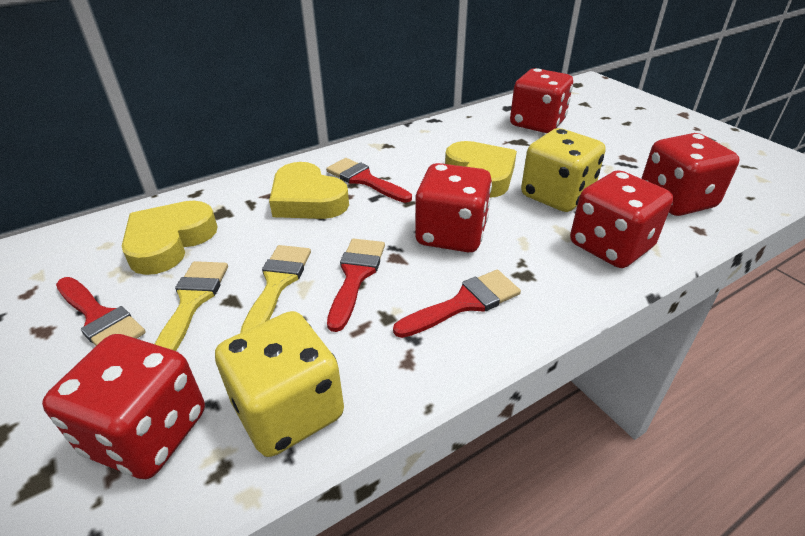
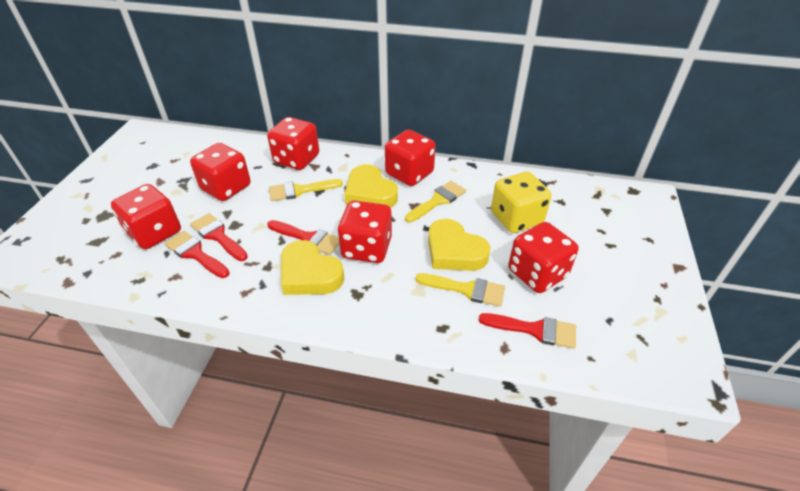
red dice: [42,334,205,479] [415,163,492,252] [510,68,573,133] [570,170,673,268] [641,133,740,216] = 5 -> [111,184,181,249] [190,143,251,201] [267,117,319,170] [338,200,392,263] [385,130,435,186] [508,222,579,293] = 6
yellow brush: [155,261,228,351] [240,245,311,333] = 2 -> [269,179,343,201] [405,181,466,222] [416,273,505,307] = 3
yellow dice: [215,311,344,457] [521,128,606,212] = 2 -> [491,172,552,233] = 1

